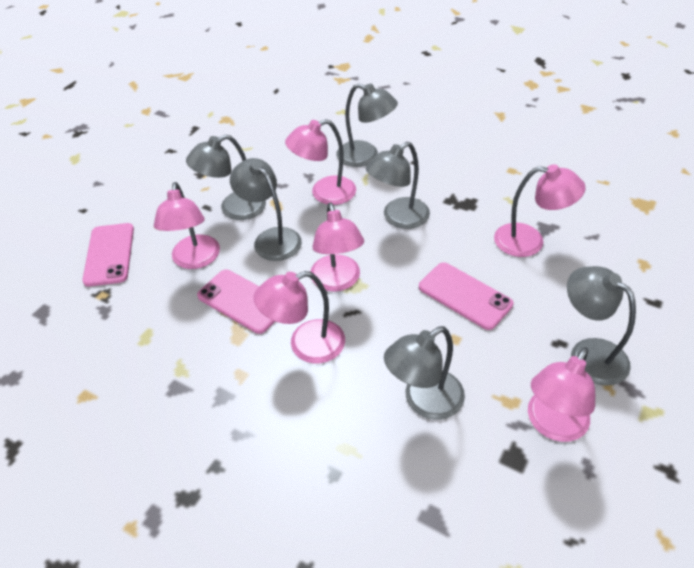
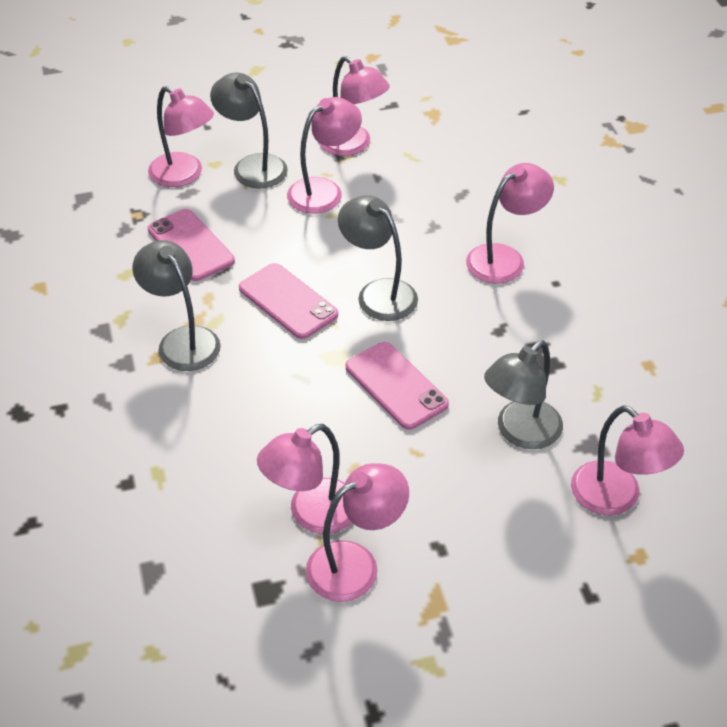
grey lamp: [186,134,266,220] [230,158,302,261] [336,83,398,167] [366,142,430,229] [384,326,465,420] [567,266,636,386] = 6 -> [132,240,221,371] [210,72,288,188] [338,195,418,321] [484,341,563,449] = 4
pink lamp: [154,182,220,269] [253,271,345,363] [285,119,356,205] [310,202,364,292] [494,164,586,257] [528,347,595,442] = 6 -> [148,86,214,187] [257,424,352,534] [287,97,362,214] [306,463,409,602] [319,56,390,156] [466,163,554,283] [571,405,684,516] = 7

